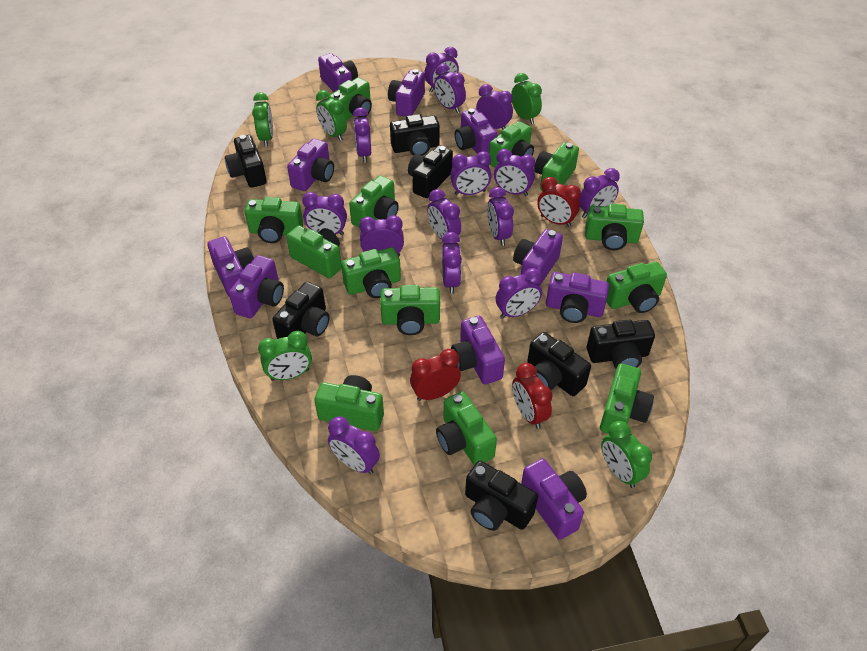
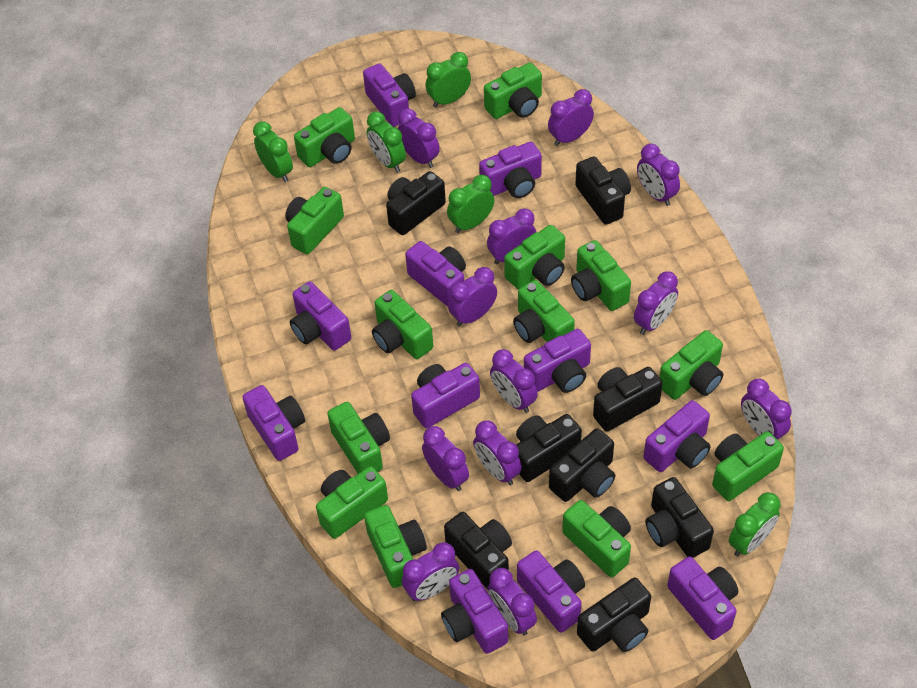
black camera: [225,135,267,188] [272,282,330,339] [390,114,440,156] [408,145,453,198] [465,461,538,531] [527,332,591,396] [587,320,655,369] = 7 -> [386,171,446,235] [444,512,512,589] [516,414,582,482] [549,428,615,502] [576,156,631,225] [577,577,651,652] [593,367,663,432] [645,477,714,558] = 8
purple camera: [207,236,254,297] [229,255,284,318] [287,138,334,191] [318,53,358,92] [388,69,425,117] [451,316,505,384] [455,108,498,154] [513,229,563,285] [521,459,587,540] [546,272,609,323] = 10 -> [242,385,305,461] [290,281,351,351] [363,63,416,127] [405,241,466,306] [411,363,480,428] [441,569,508,654] [479,142,542,198] [517,550,585,633] [524,329,591,393] [644,400,711,472] [667,556,738,640] = 11
purple clock: [302,192,347,235] [328,416,380,474] [353,107,371,162] [359,215,404,256] [424,47,459,93] [427,189,461,240] [434,64,466,113] [442,232,462,294] [450,151,492,195] [476,84,513,130] [487,187,514,246] [494,149,535,196] [496,268,542,319] [579,168,620,218] = 14 -> [398,109,440,168] [402,542,459,601] [422,426,469,491] [448,267,497,327] [473,420,522,485] [487,208,536,264] [487,568,537,636] [490,349,538,413] [548,89,594,146] [634,271,678,335] [637,144,680,206] [741,379,792,440] = 12
red clock: [410,349,461,401] [512,363,553,429] [537,177,581,227] = 3 -> none = 0

